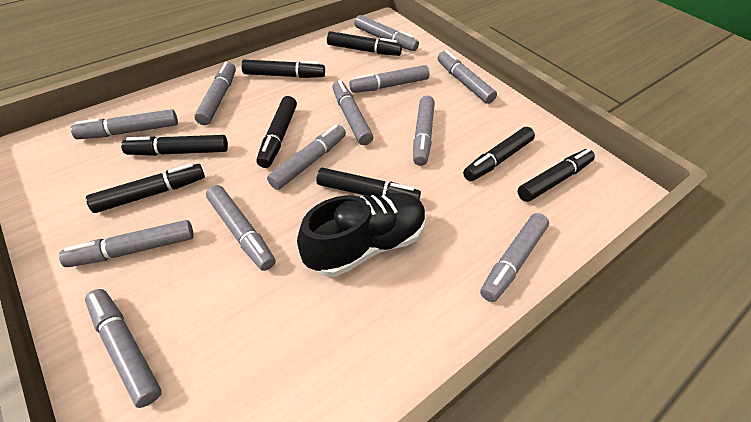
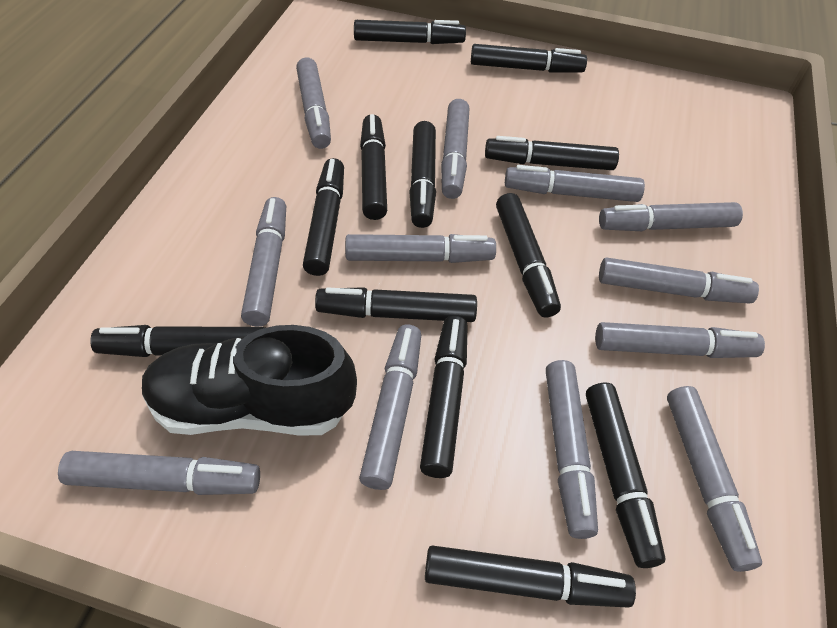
black marker: [86,163,205,213] [121,135,228,156] [241,60,325,78] [257,96,297,168] [316,168,421,200] [327,31,402,56] [463,127,535,181] [518,149,595,202] = 8 -> [90,325,265,357] [303,158,344,276] [315,287,477,322] [354,20,466,44] [360,114,387,220] [409,121,436,228] [420,316,467,478] [425,545,636,608] [471,44,587,72] [485,136,619,170] [496,193,561,317] [586,383,666,568] = 12

